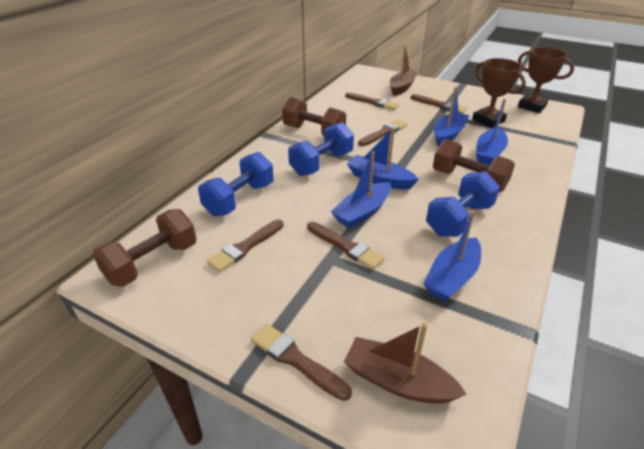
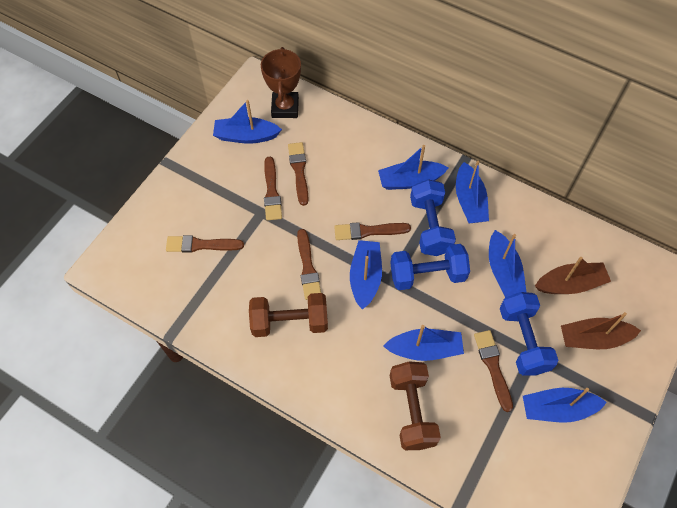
blue boat: [331,151,391,228] [347,127,419,189] [424,210,481,301] [434,87,469,146] [476,99,508,166] = 5 -> [213,100,282,144] [350,240,382,310] [378,145,449,190] [383,325,464,361] [456,160,489,223] [489,230,526,297] [523,388,607,422] = 7
brown dumbbell: [93,209,197,287] [282,97,346,136] [433,139,515,192] = 3 -> [249,293,328,337] [390,361,441,450] = 2
brown trophy: [472,58,526,128] [518,47,574,113] = 2 -> [261,47,301,118] = 1

